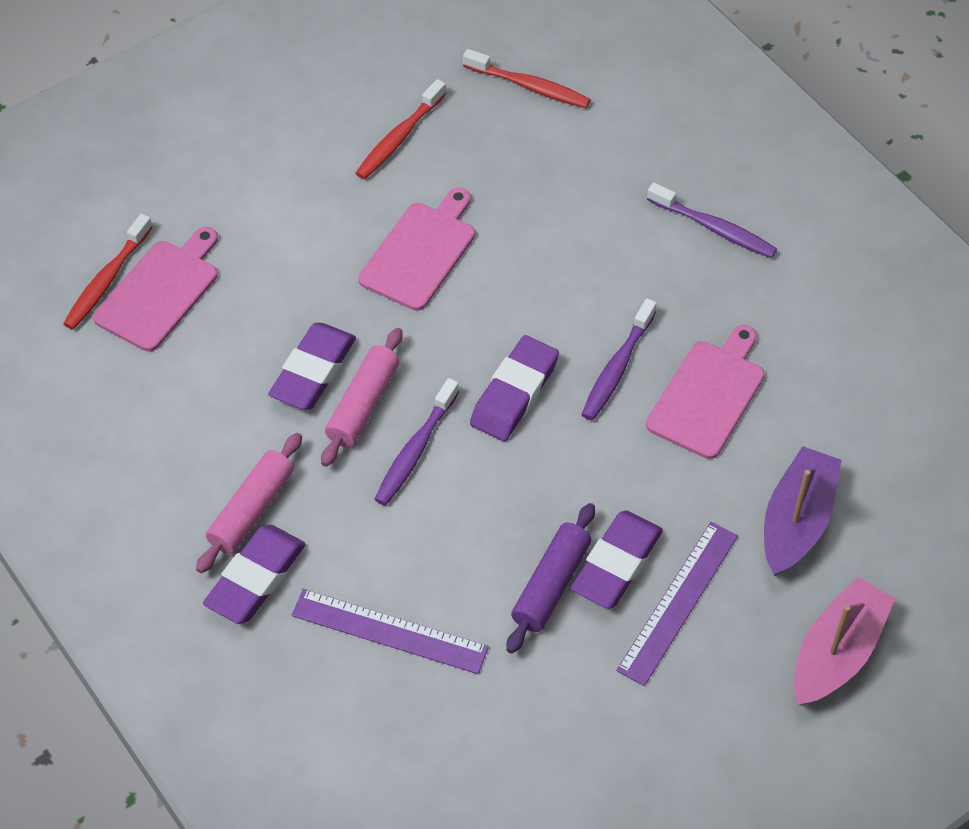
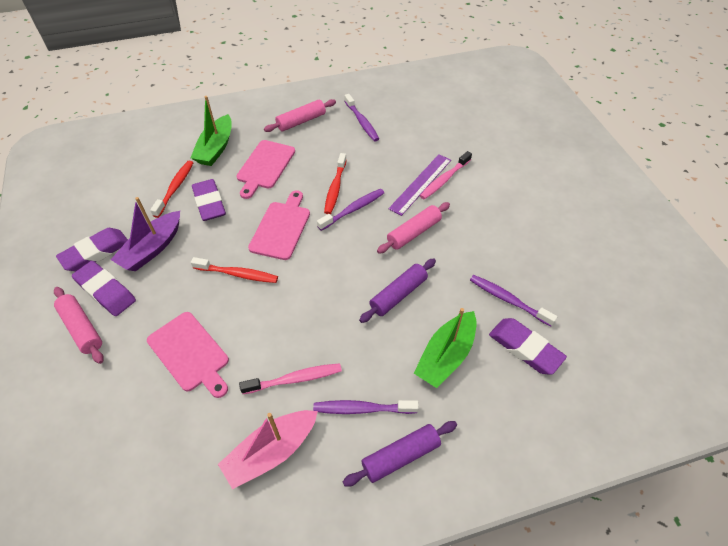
green boat: none = 0 -> [191,96,232,166] [414,308,477,388] = 2
pink rolling pin: [196,433,302,573] [321,328,402,467] = 2 -> [54,287,104,364] [264,99,336,132] [377,202,450,254] = 3
pink toothbrush: none = 0 -> [239,363,342,394] [420,151,472,200] = 2
purple rolling pin: [507,503,595,654] = 1 -> [343,421,457,487] [359,258,436,323] = 2
purple ruler: [292,589,489,674] [616,522,738,686] = 2 -> [388,154,451,216] = 1
purple toothbrush: [374,378,459,506] [581,298,657,421] [647,183,777,258] = 3 -> [313,400,419,414] [317,189,384,231] [344,94,379,141] [470,275,557,327] = 4

